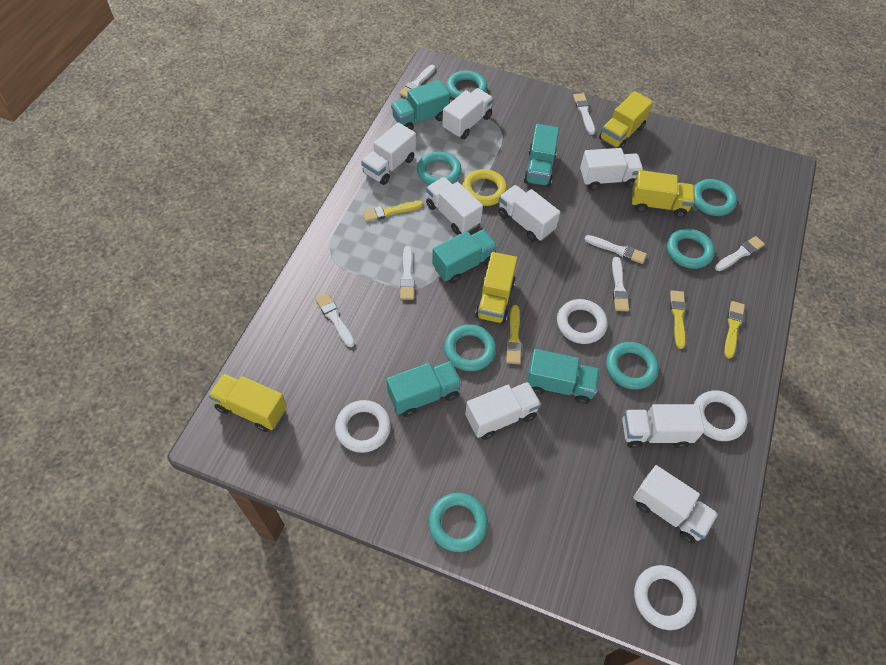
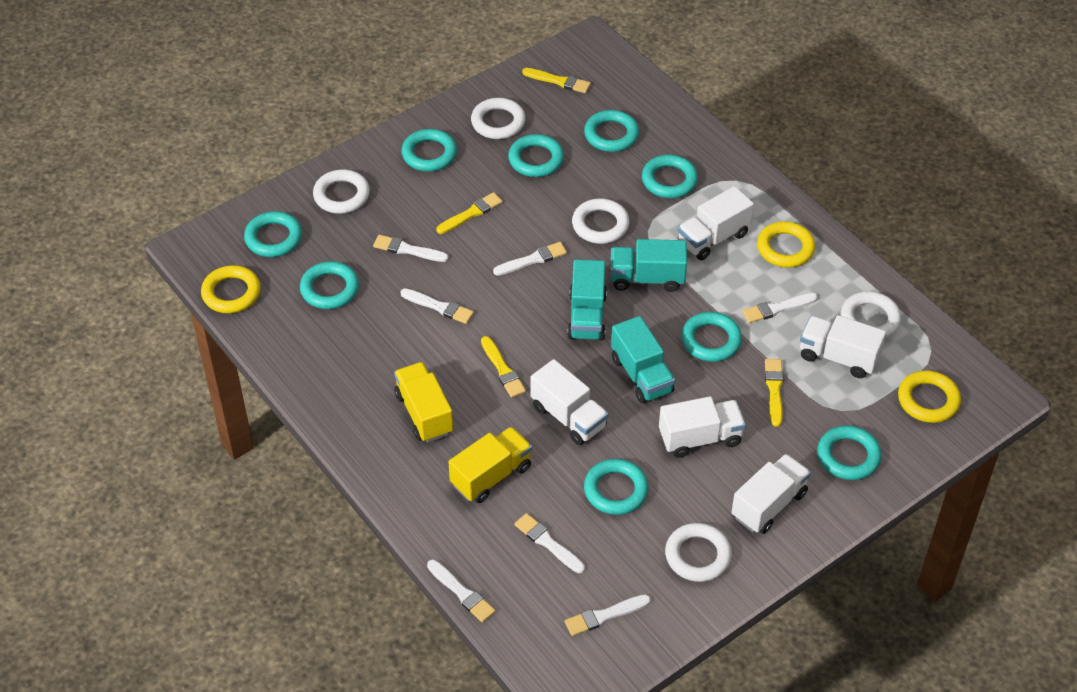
turquoise ring: [417,151,462,185] [428,493,488,552] [444,324,496,371] [446,71,487,99] [606,342,659,390] [667,229,715,269] [694,179,737,216] = 7 -> [244,211,302,257] [300,261,359,309] [401,129,457,171] [508,134,564,177] [584,110,639,152] [584,459,649,515] [642,155,698,198] [681,312,742,362] [817,425,882,480] = 9
turquoise truck: [387,361,462,417] [391,80,450,130] [432,229,498,284] [524,124,559,187] [527,349,600,404] = 5 -> [567,260,607,340] [610,239,687,292] [611,316,675,403] = 3
white ring: [335,400,391,453] [557,299,608,344] [634,565,697,630] [694,390,748,441] = 4 -> [313,170,370,214] [471,98,526,139] [572,199,629,244] [665,523,732,582] [841,291,901,338] = 5
white truck: [361,122,416,185] [426,177,483,235] [442,88,494,139] [465,382,541,440] [498,185,560,242] [580,148,644,190] [622,404,705,448] [633,465,718,543] = 8 -> [530,359,608,445] [659,396,746,458] [678,186,754,260] [731,454,811,534] [800,315,886,378] = 5
yellow ring: [462,169,507,206] = 1 -> [201,265,261,313] [757,221,815,268] [898,370,961,423] = 3
yellow truck: [208,373,287,432] [475,252,517,324] [599,91,653,149] [632,170,695,218] = 4 -> [394,362,453,442] [448,427,532,503] = 2

